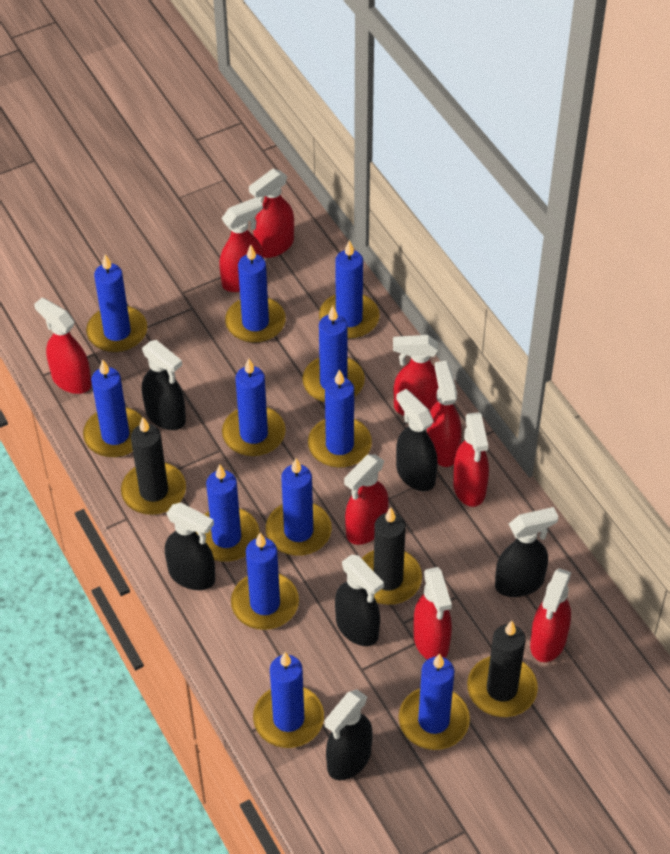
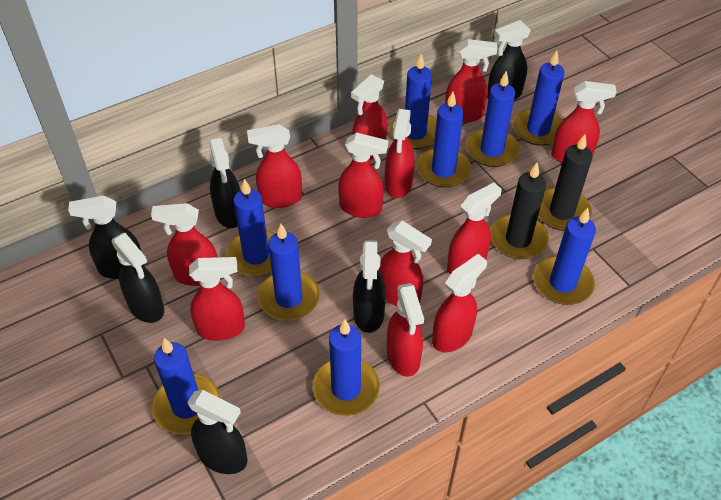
black candle: [121,417,186,515] [361,507,422,605] [467,621,538,717] = 3 -> [490,162,549,259] [538,134,593,231] = 2
blue candle: [83,359,142,457] [86,254,147,353] [196,464,260,562] [222,358,286,456] [225,245,286,343] [231,533,299,630] [253,652,324,748] [266,458,332,556] [302,306,365,403] [308,369,372,468] [319,240,380,339] [399,653,470,750] = 12 -> [152,338,220,434] [226,179,275,276] [258,224,320,321] [313,319,380,416] [389,54,437,149] [417,92,471,188] [466,71,520,167] [513,51,565,146] [533,208,596,305] = 9
red spray bottle: [34,298,92,394] [219,197,263,292] [249,169,294,258] [344,454,389,545] [393,335,438,416] [414,567,452,660] [427,361,462,467] [453,412,489,507] [530,568,571,662] = 9 -> [151,203,217,286] [189,257,245,341] [247,124,302,208] [338,132,388,218] [351,74,387,160] [378,220,432,306] [385,109,415,198] [387,283,424,377] [432,254,487,352] [445,39,498,123] [447,183,502,275] [551,81,617,163] = 12

